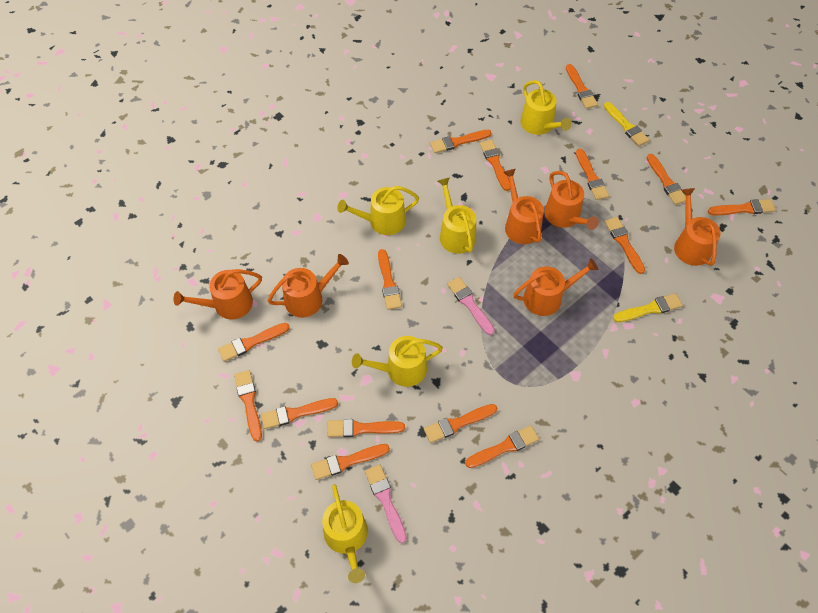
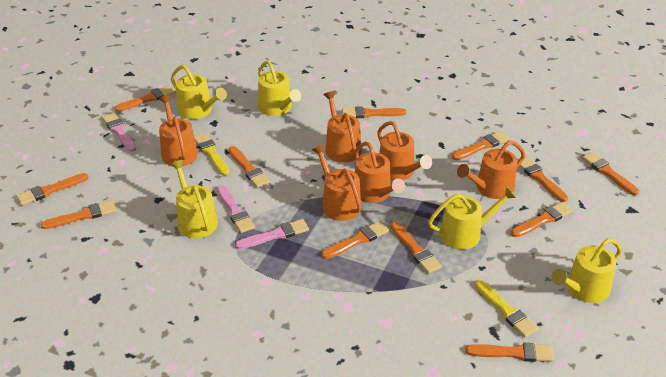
orange brush: [218,323,290,362] [234,370,262,442] [261,398,338,429] [311,444,390,480] [327,419,405,437] [378,249,402,310] [424,404,497,443] [430,130,492,153] [465,425,539,468] [480,139,510,191] [566,64,598,109] [576,149,609,200] [605,217,645,274] [647,154,686,205] [708,199,776,215] = 15 -> [16,173,88,205] [40,200,116,229] [114,85,176,112] [229,146,270,188] [322,221,389,259] [342,106,406,118] [391,222,442,274] [452,131,510,160] [465,343,554,362] [511,202,573,237] [517,157,568,202] [582,152,639,195] = 12
pink brush: [365,464,407,543] [447,277,495,335] = 2 -> [102,113,136,152] [217,185,255,233] [235,219,309,249] = 3

